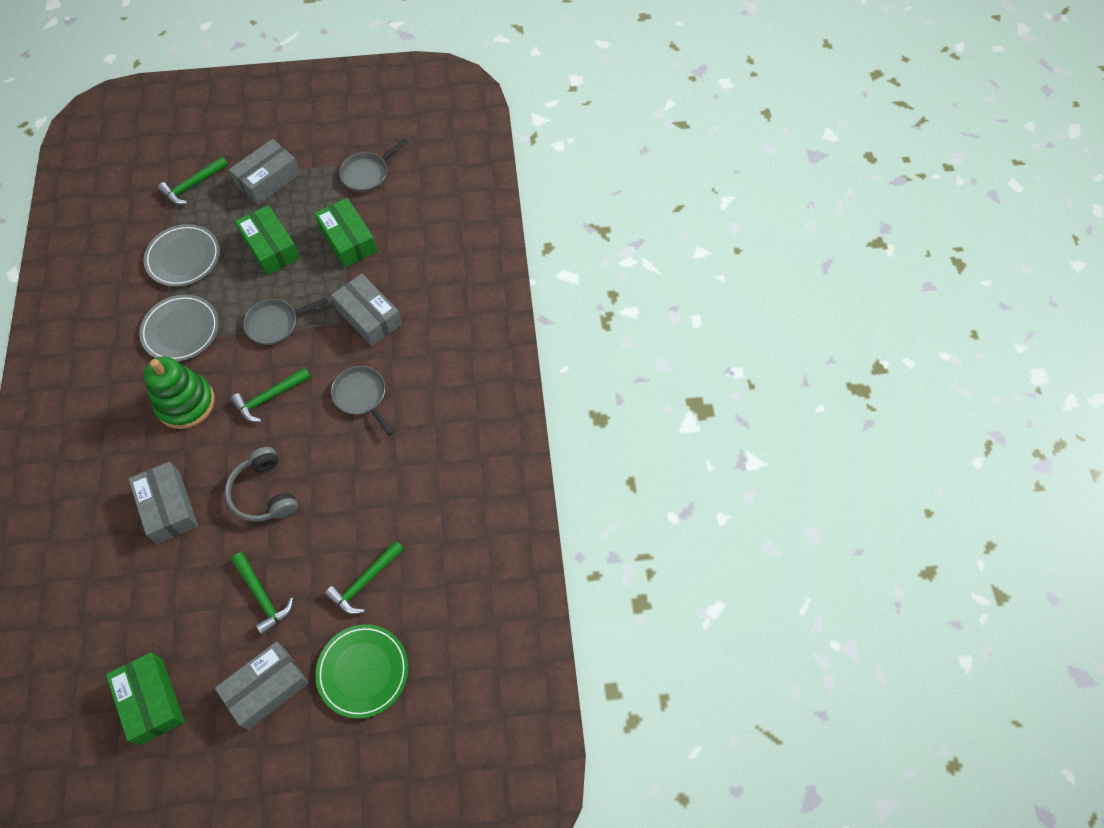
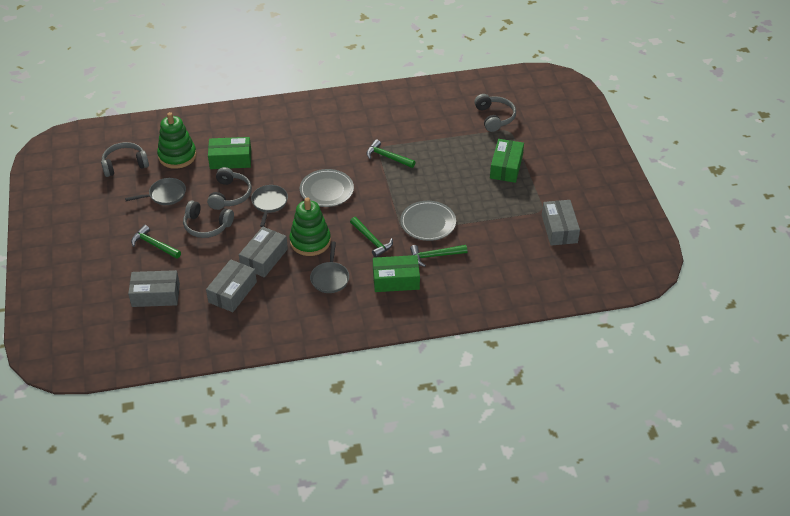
green plate: [315,624,408,719] = 1 -> none = 0
green stacking toy: [144,357,215,429] = 1 -> [157,112,197,169] [290,198,331,256] = 2
grey headphones: [225,447,298,522] = 1 -> [101,142,149,177] [183,201,234,238] [207,167,252,210] [474,94,516,132] = 4

